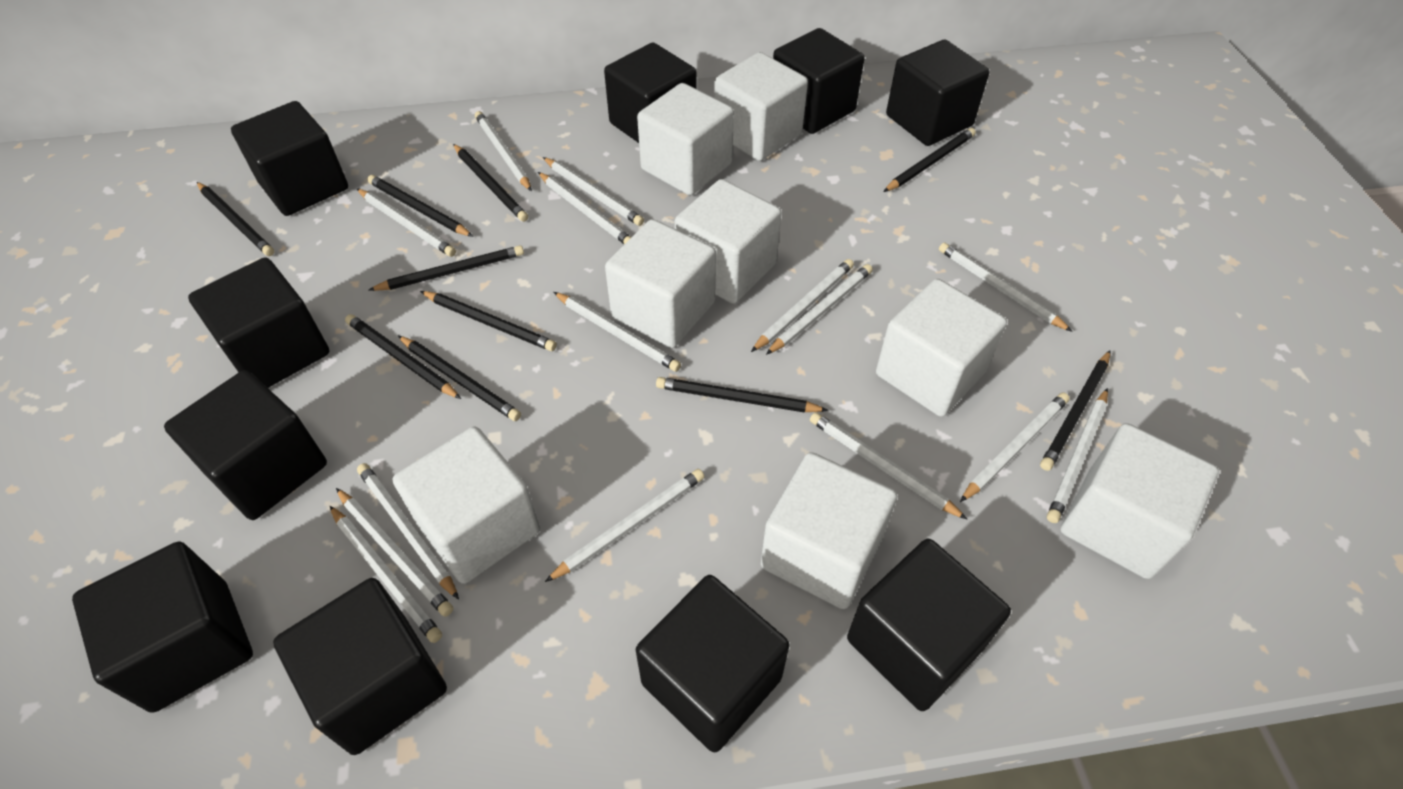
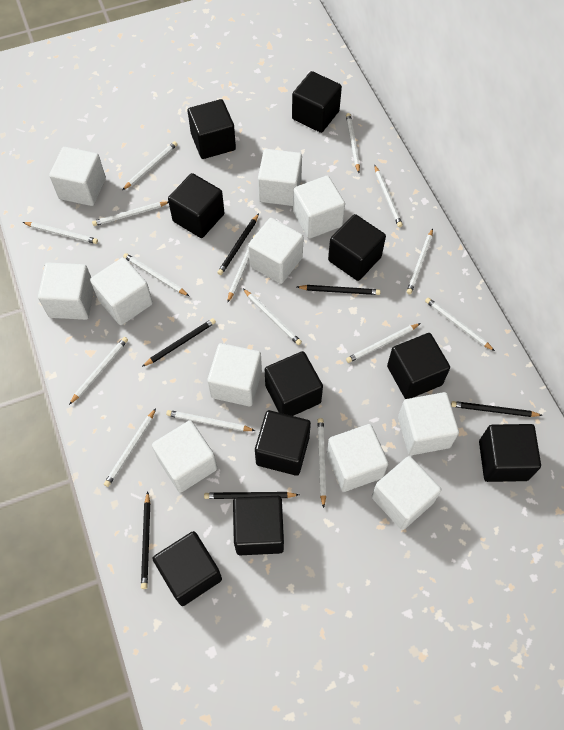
black pencil: [197,182,274,256] [345,314,461,399] [367,175,473,237] [369,245,524,291] [398,336,521,421] [420,291,557,351] [453,144,528,222] [656,377,828,413] [883,128,976,192] [1040,351,1110,471] = 10 -> [141,492,150,589] [142,318,216,367] [204,492,299,499] [217,213,259,275] [297,285,381,295] [451,401,543,417] = 6
white cube: [393,426,540,584] [605,219,716,348] [637,83,734,196] [675,179,781,304] [714,52,808,161] [761,452,897,609] [876,279,1007,417] [1061,423,1219,579] = 8 -> [38,262,94,320] [49,147,106,206] [90,257,153,325] [152,421,217,492] [207,343,262,406] [248,218,304,284] [258,149,302,206] [293,175,345,239] [327,424,388,492] [372,456,442,530] [398,392,459,455] = 11

